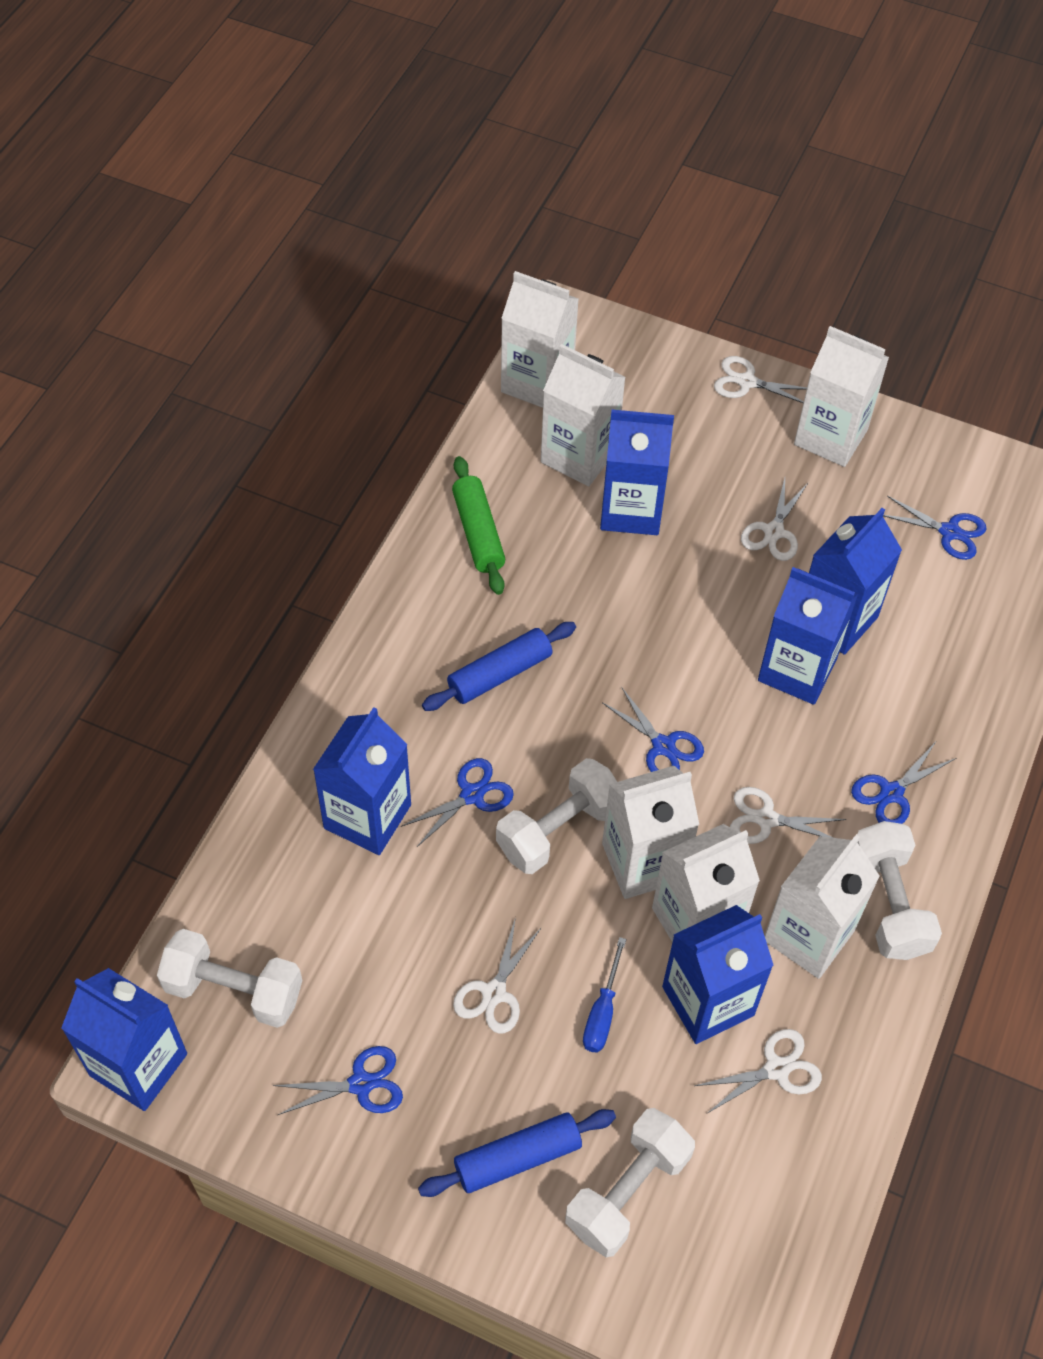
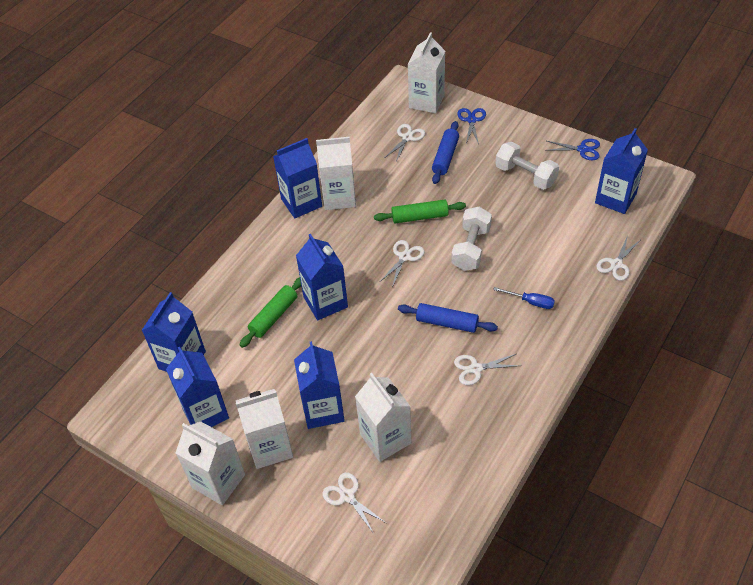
blue scissors: [273,1046,403,1115] [400,758,514,847] [602,687,704,772] [851,742,956,824] [883,496,987,560] = 5 -> [457,108,486,144] [545,139,600,160] = 2
green rolling pin: [452,456,505,595] = 1 -> [240,277,301,348] [374,200,466,223] = 2
white carton: [501,271,579,408] [541,344,626,486] [602,766,699,899] [652,824,760,943] [765,835,880,979] [794,326,889,467] = 6 -> [176,421,245,505] [236,389,293,469] [316,137,356,210] [355,373,412,462] [408,32,445,113] = 5
white dumbbell: [157,929,302,1028] [496,758,617,874] [565,1108,695,1257] [857,821,942,960] = 4 -> [451,207,492,271] [495,142,559,190] = 2

